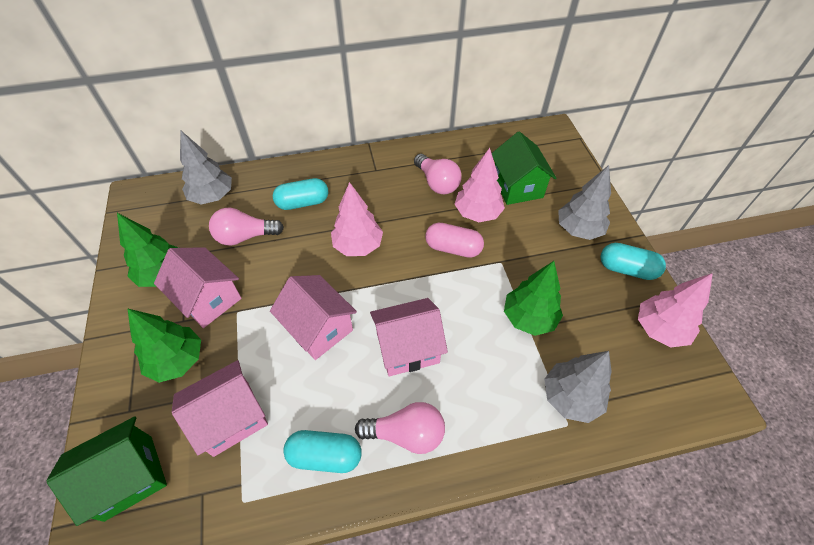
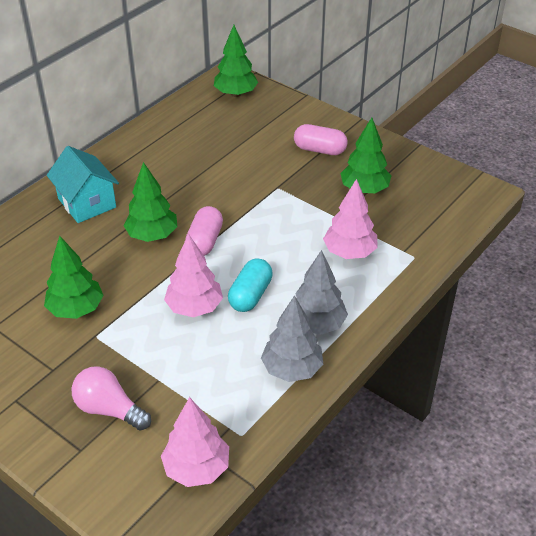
green house: [46,416,167,526] [492,131,556,205] = 2 -> none = 0
green tree: [117,213,179,287] [127,308,201,383] [504,261,563,336] = 3 -> [44,235,104,319] [123,162,178,242] [214,25,258,97] [340,117,391,194] = 4
grey tree: [180,131,232,205] [544,351,612,423] [558,165,611,240] = 3 -> [261,295,323,382] [295,250,348,335] = 2
pink capsule: [425,223,484,258] = 1 -> [185,206,223,256] [294,124,348,155] = 2
pink house: [154,247,242,328] [172,360,268,457] [270,275,357,360] [370,298,448,376] = 4 -> none = 0
pink light bulb: [209,208,284,246] [355,402,445,454] [414,154,462,194] = 3 -> [72,366,151,431] = 1
turquoise capsule: [273,178,328,210] [283,430,362,473] [600,243,666,280] = 3 -> [228,258,273,312] = 1
turquoise house: none = 0 -> [47,146,119,223] = 1

